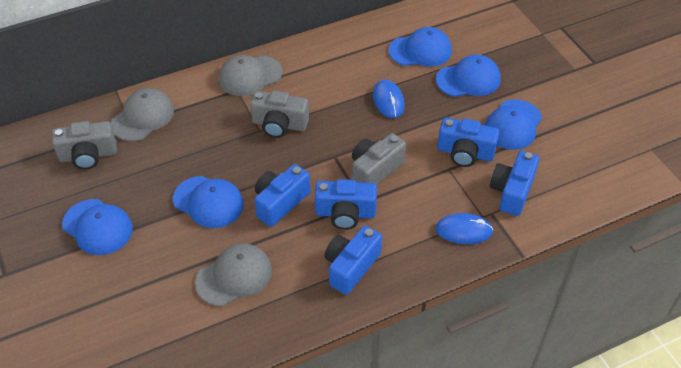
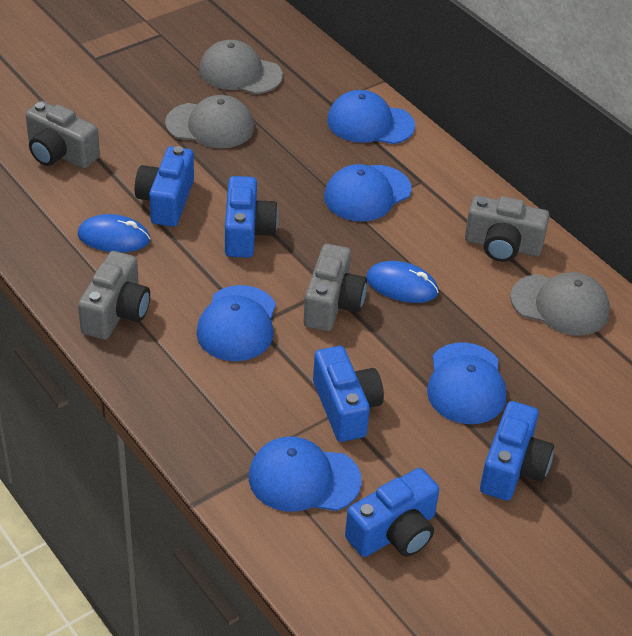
grey camera: [52,121,117,169] [250,91,309,138] [352,133,406,185] = 3 -> [25,101,100,169] [78,251,150,340] [303,244,367,331] [465,196,550,262] = 4

